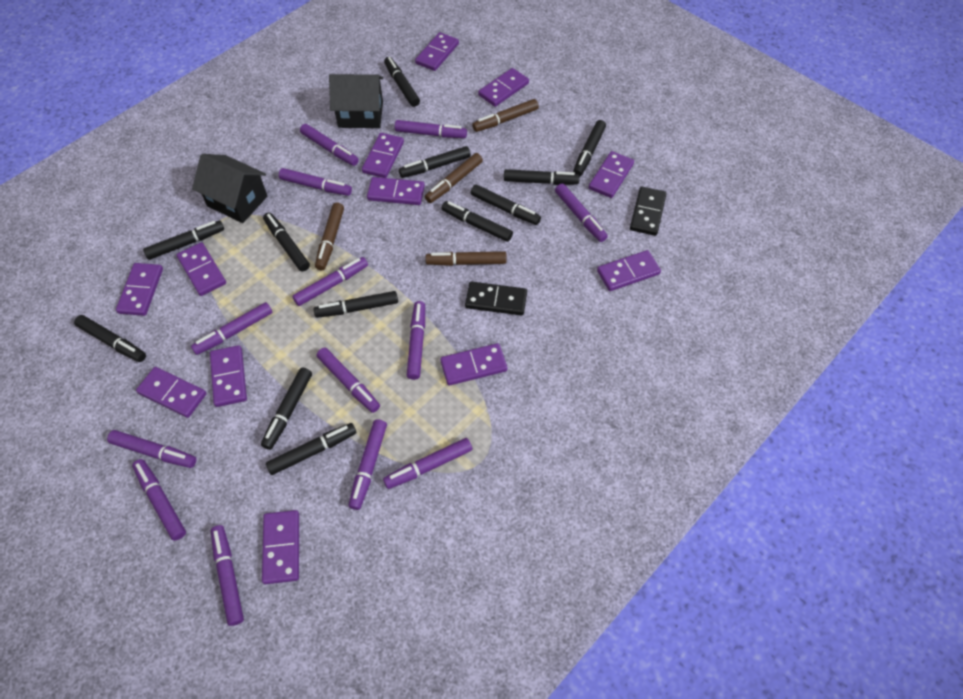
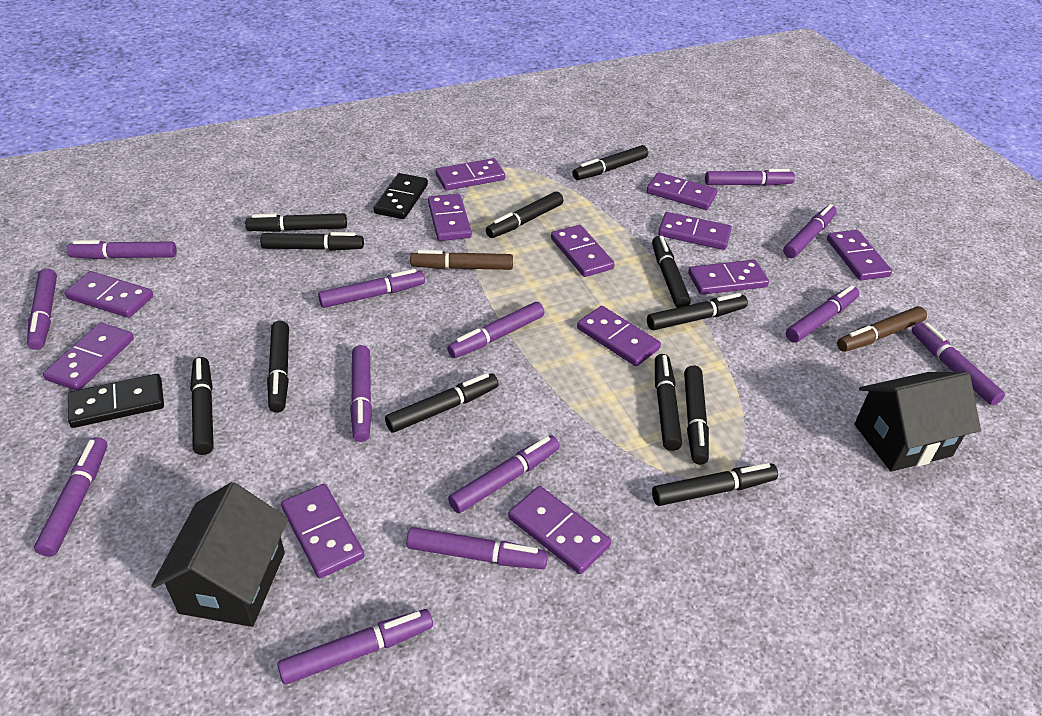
brown marker: [315,203,344,270] [425,153,483,203] [425,251,507,266] [472,99,539,132] = 4 -> [410,250,513,270] [837,306,927,352] = 2

